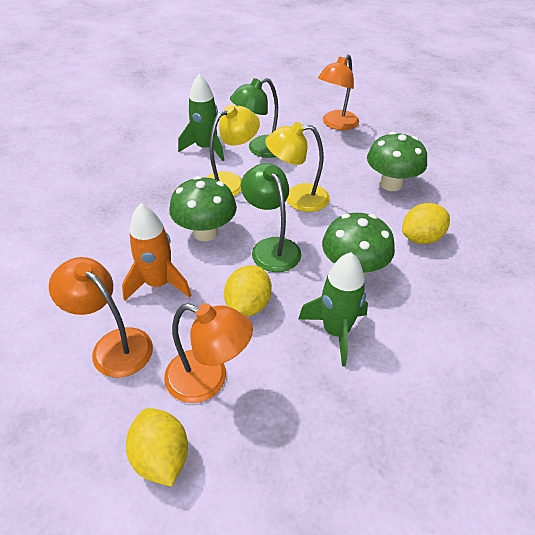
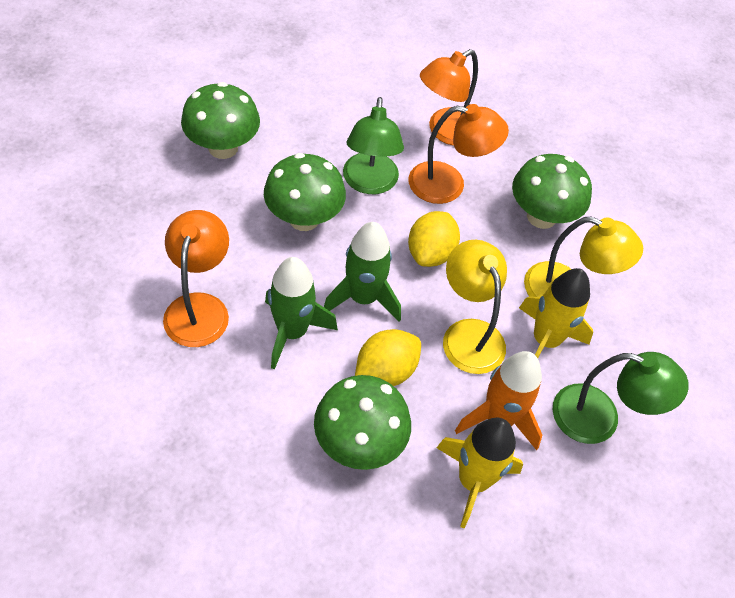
green mushroom: [169,176,237,241] [322,213,395,277] [367,132,427,191] = 3 -> [181,82,260,159] [264,153,346,231] [314,375,411,470] [512,154,592,229] = 4
yellow lemon: [126,408,188,487] [224,265,272,317] [402,203,450,244] = 3 -> [355,329,421,386] [408,211,460,267] = 2
yellow rocket: none = 0 -> [437,418,523,528] [519,268,593,358] = 2

